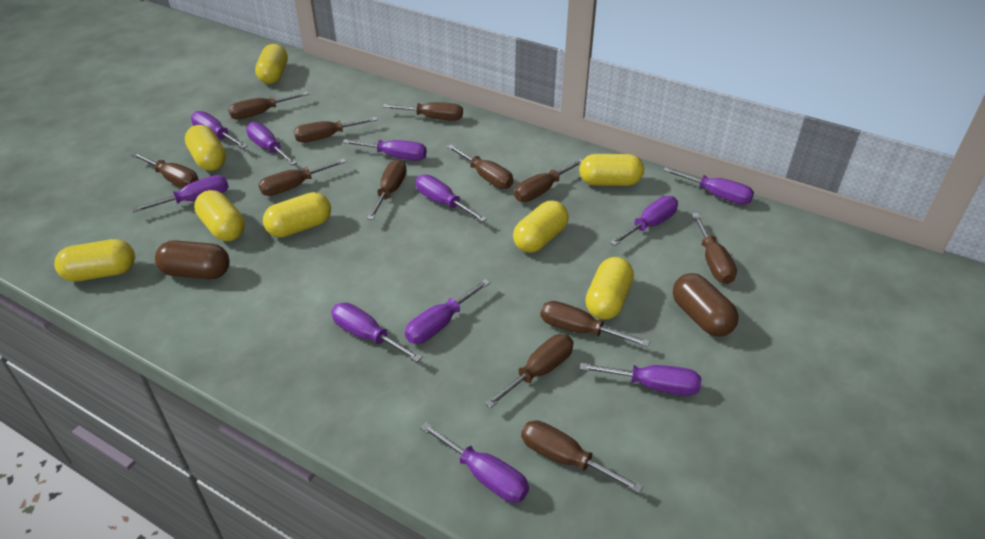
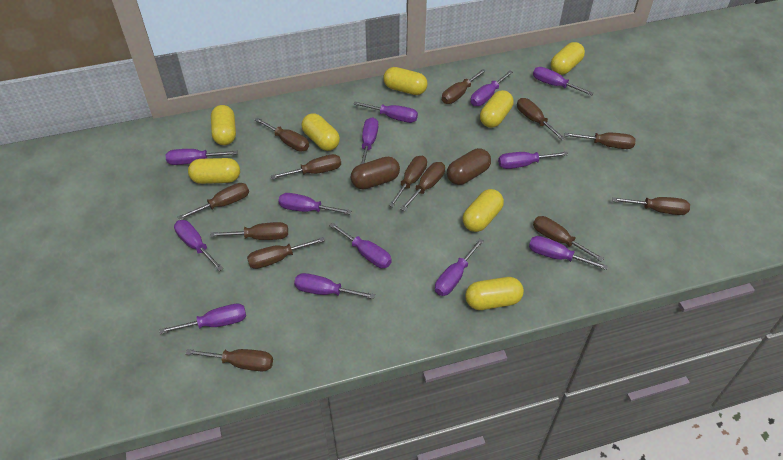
brown screwdriver: [132,152,199,188] [228,92,309,120] [258,159,346,196] [294,117,378,143] [367,159,407,220] [383,102,463,121] [447,145,513,189] [485,334,574,408] [514,159,582,202] [521,420,643,493] [540,301,650,347] [692,213,737,284] = 12 -> [178,183,249,220] [186,349,273,371] [210,222,288,240] [247,237,325,269] [255,117,309,152] [271,154,341,179] [388,156,427,207] [400,162,445,211] [442,69,486,104] [517,98,566,140] [533,216,604,262] [565,133,636,149] [612,197,690,215] = 13
purple screwdriver: [132,175,229,213] [191,111,248,149] [246,122,297,165] [331,303,422,362] [342,139,427,161] [405,279,490,344] [416,174,487,222] [420,422,529,503] [580,363,701,396] [610,196,678,246] [663,167,754,204] = 11 -> [160,304,246,334] [166,149,238,165] [174,220,223,271] [278,193,352,215] [294,273,375,299] [329,222,392,268] [353,102,418,123] [361,117,378,164] [435,239,483,296] [471,70,513,106] [498,152,568,169] [529,236,608,270] [533,67,594,96] = 13

